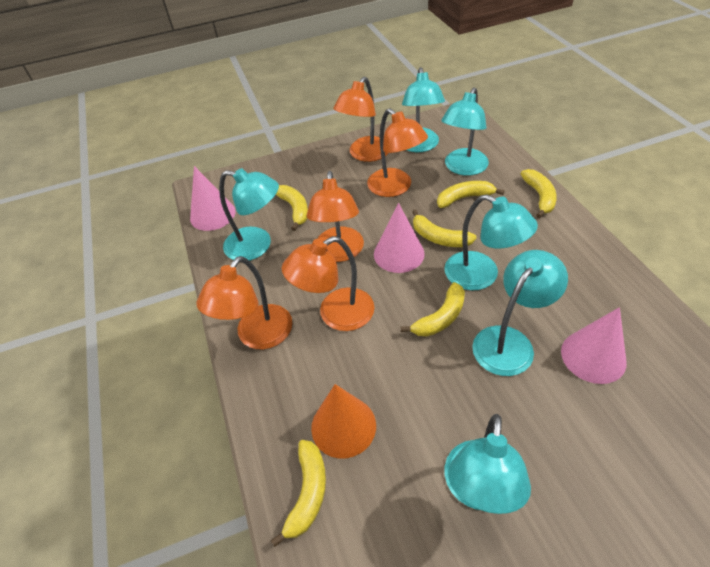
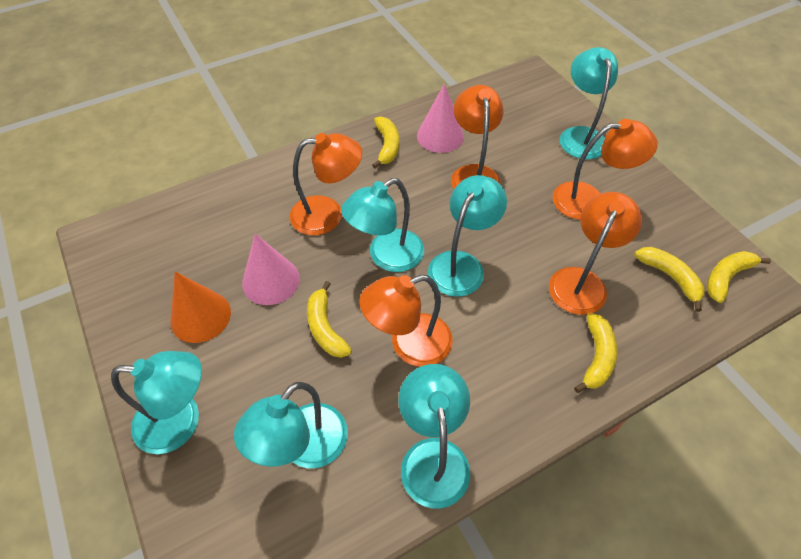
pink cone: [190,166,235,231] [374,203,425,273] [561,307,627,384] = 3 -> [242,234,300,305] [417,84,464,153] = 2
yellow banana: [271,440,326,547] [276,185,308,231] [401,282,465,337] [412,209,477,247] [437,181,505,208] [520,169,557,218] = 6 -> [307,281,352,358] [372,116,399,168] [574,313,617,393] [634,247,704,312] [707,251,771,303] = 5

